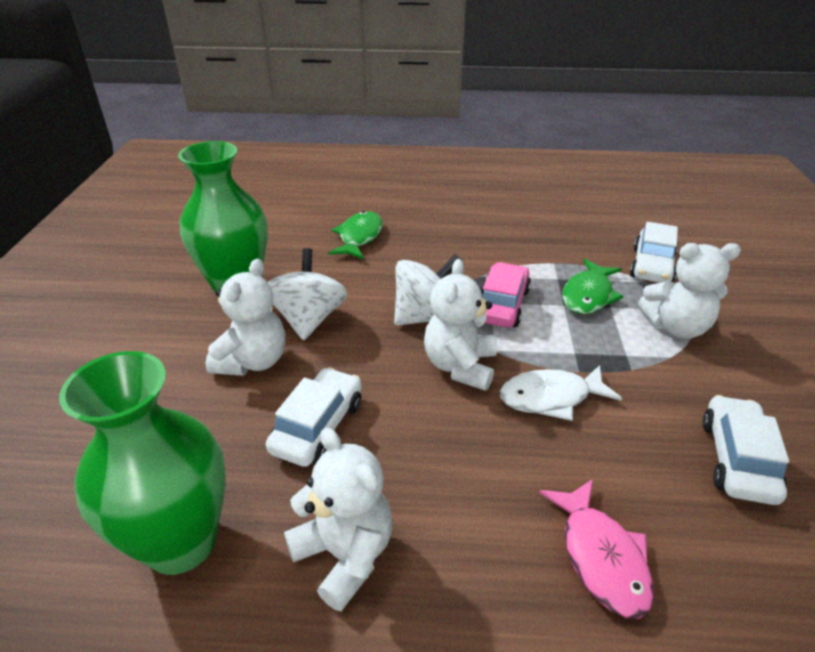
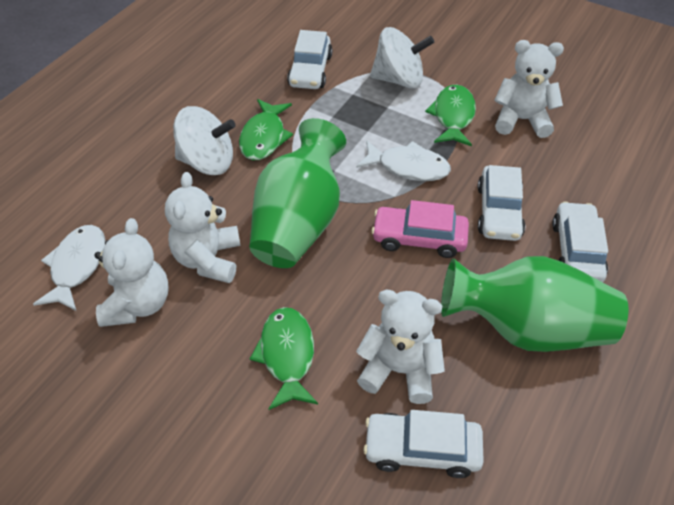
green fish: [328,211,383,259] [562,259,623,314] = 2 -> [239,99,293,160] [250,307,318,410] [425,85,476,147] = 3
pink fish: [539,479,654,619] = 1 -> none = 0
white car: [266,367,362,467] [630,222,678,283] [702,395,789,505] = 3 -> [287,30,333,89] [363,410,484,478] [477,165,525,241] [552,201,608,282] = 4
white fish: [500,365,622,421] = 1 -> [33,225,105,311] [356,140,451,181] = 2

